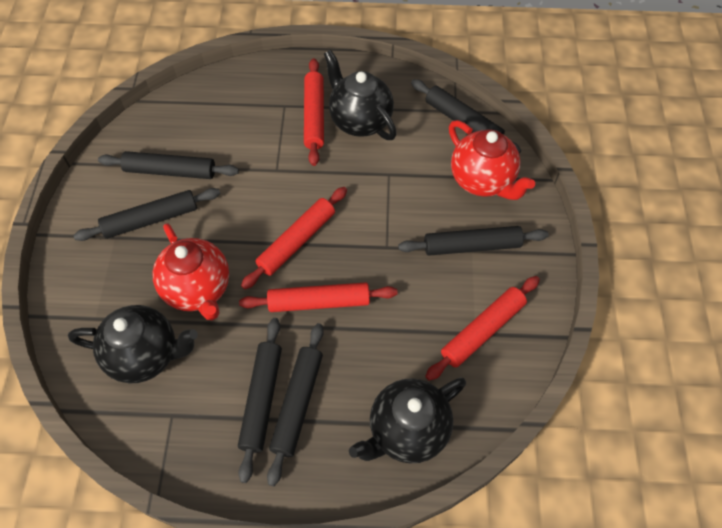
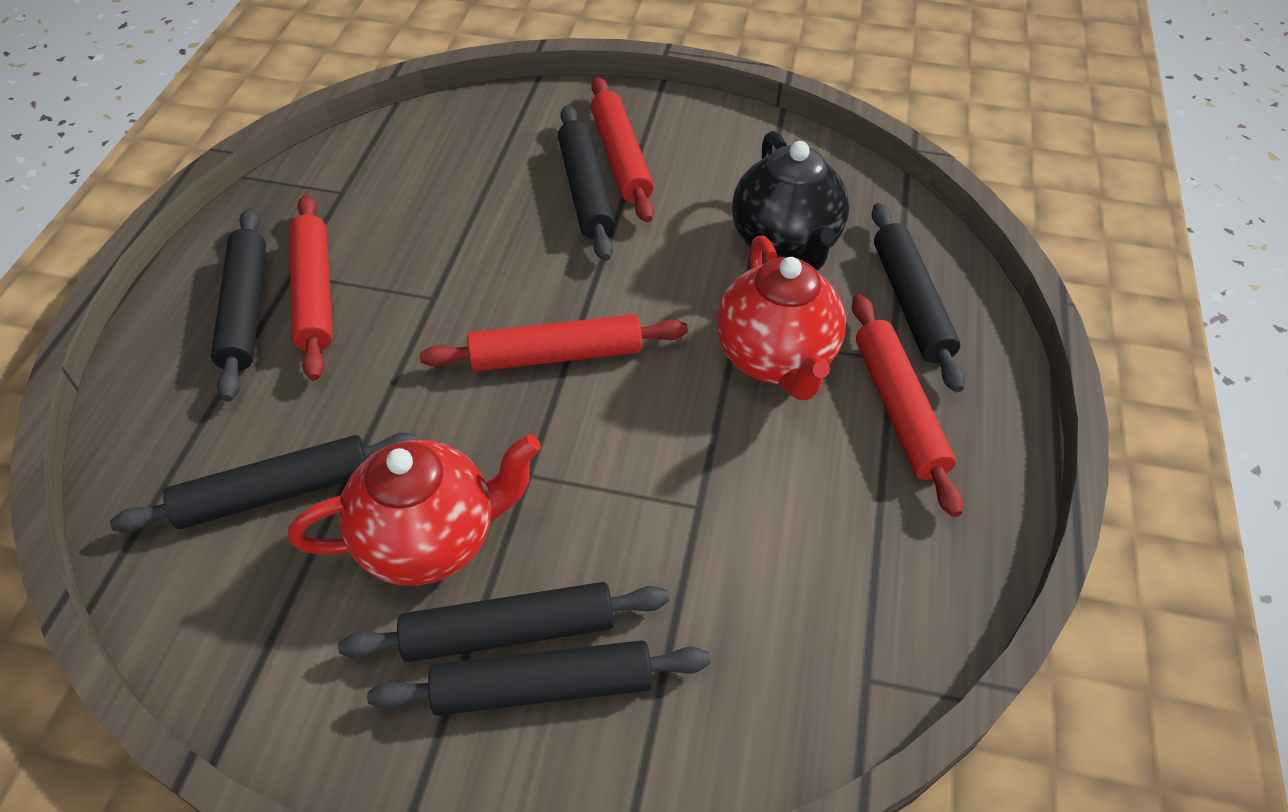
black teapot: [68,305,198,383] [324,50,397,140] [349,377,466,463] = 3 -> [732,131,849,271] = 1

